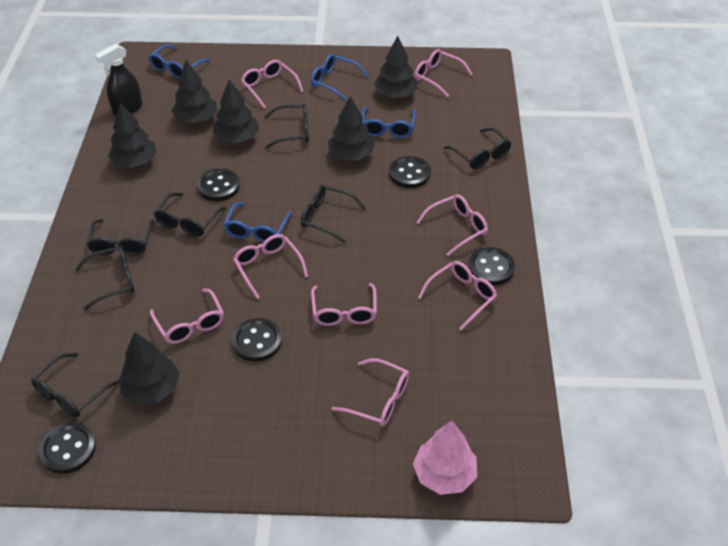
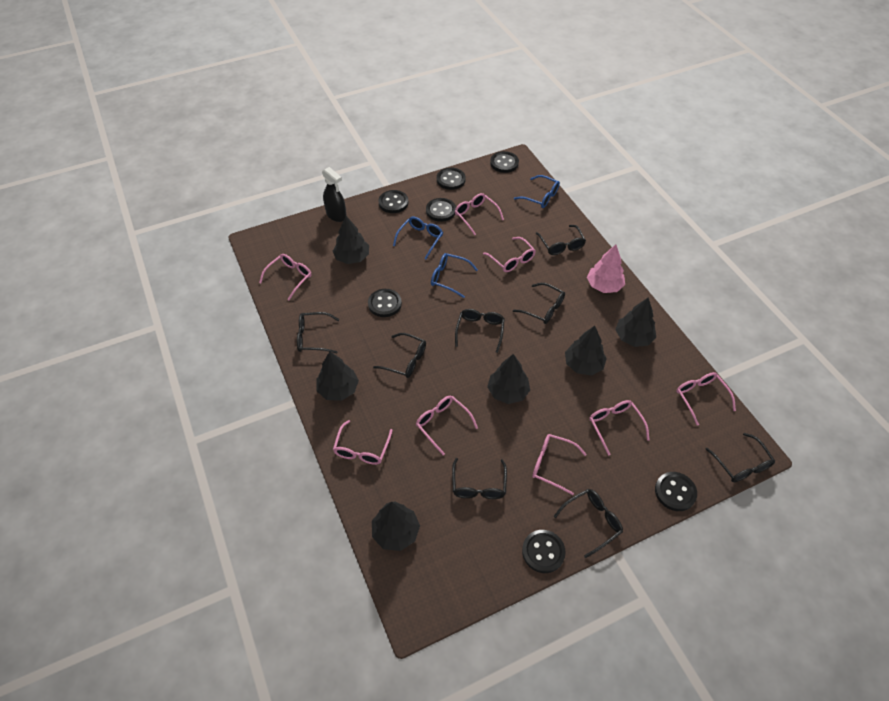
black button: [39,422,96,474] [197,168,240,201] [232,318,282,362] [389,156,431,188] [468,247,515,285] = 5 -> [368,289,402,317] [378,190,408,213] [426,198,456,222] [437,168,466,190] [490,151,519,173] [522,530,566,573] [655,472,697,511] = 7
black glasses: [31,353,120,417] [75,246,135,310] [87,219,154,255] [154,193,227,237] [264,104,309,149] [301,185,366,243] [444,127,511,169] = 7 -> [297,312,340,353] [373,333,426,378] [452,458,507,499] [455,309,505,353] [513,283,565,324] [536,225,586,255] [554,489,623,558] [706,433,775,482] = 8
blue glasses: [149,44,211,79] [224,202,292,242] [311,54,368,101] [362,107,416,138] = 4 -> [393,217,443,259] [431,253,478,298] [514,175,560,208] = 3

